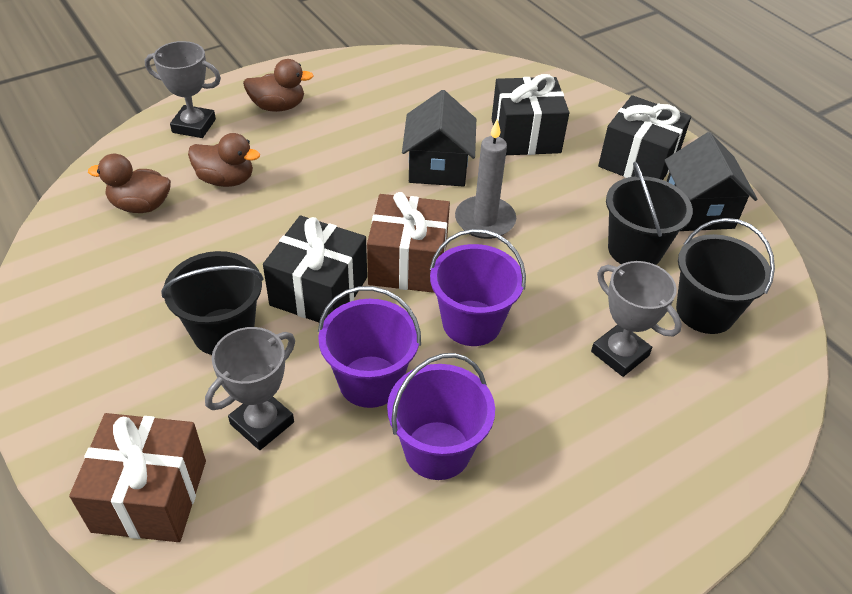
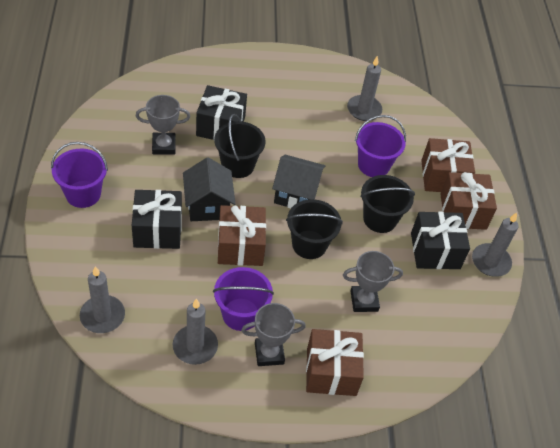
brown duck: [88,154,171,213] [188,133,260,187] [243,59,314,112] = 3 -> none = 0
brown gift: [69,413,206,542] [367,192,450,293] = 2 -> [218,205,266,266] [306,329,364,396] [421,138,475,192] [440,172,497,230] = 4
grey candle: [455,119,516,239] = 1 -> [80,266,125,333] [173,298,218,365] [347,56,382,121] [472,212,519,277] = 4

